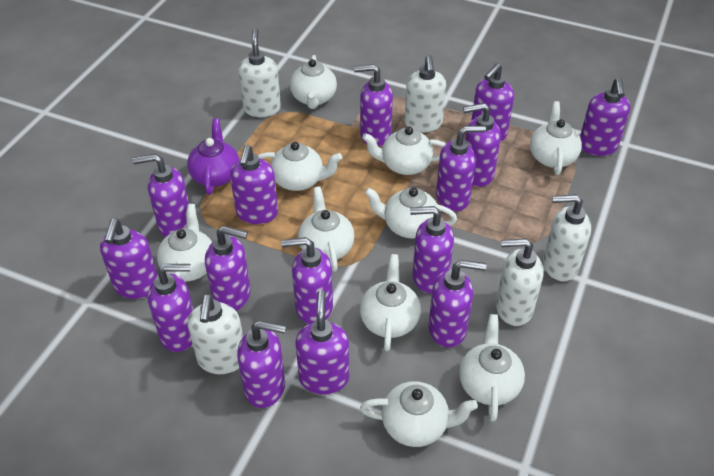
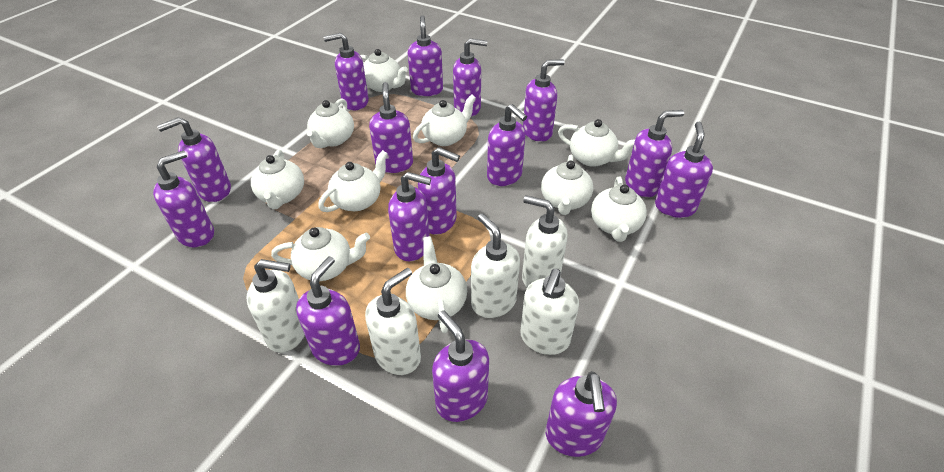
purple teapot: [187,118,239,195] = 1 -> none = 0

